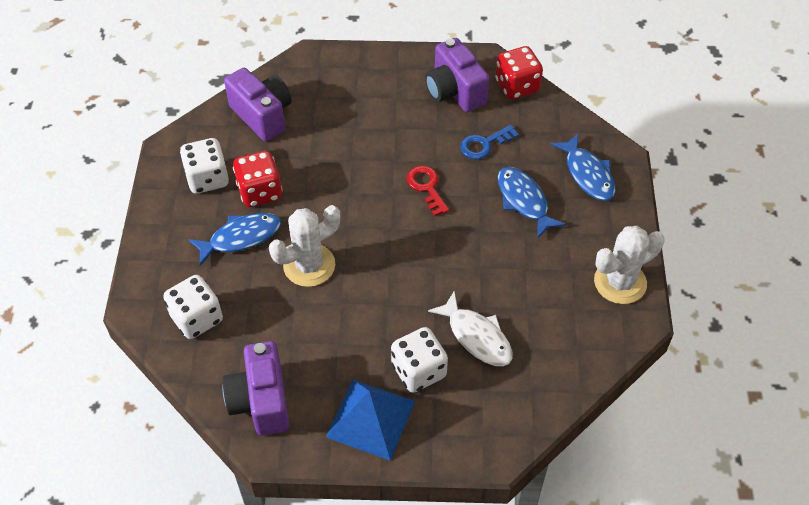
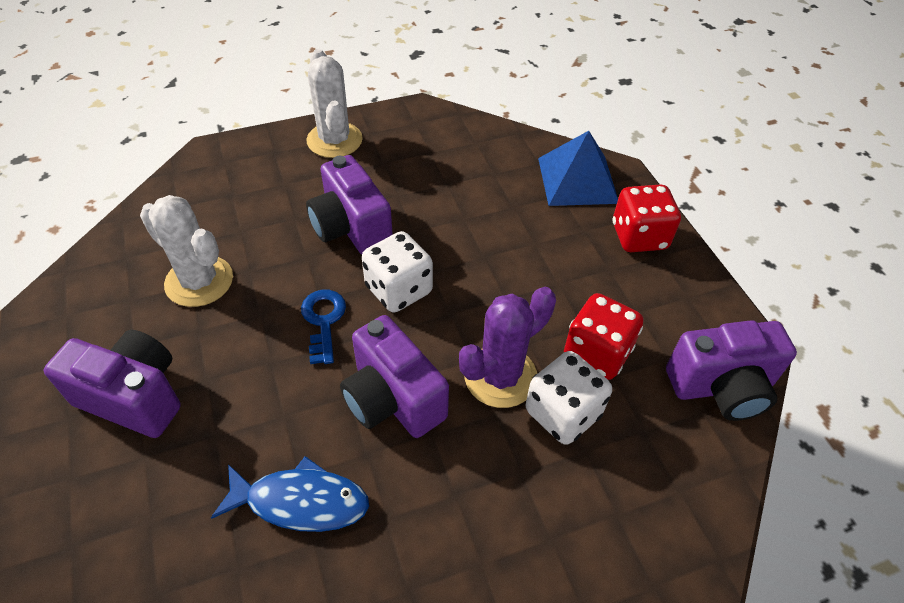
blue fish: [188,213,281,266] [497,167,566,239] [550,133,616,201] = 3 -> [211,456,369,532] = 1
purple cactus: none = 0 -> [459,287,556,408] = 1
purple camera: [222,341,289,436] [224,68,292,142] [425,38,489,112] = 3 -> [43,330,181,438] [306,155,393,255] [340,315,449,438] [666,320,797,421] = 4
red key: [407,166,449,216] = 1 -> none = 0
white dice: [163,275,223,339] [180,138,229,194] [391,327,448,393] = 3 -> [362,231,433,313] [526,351,612,445] = 2
white fish: [428,291,513,366] = 1 -> none = 0

